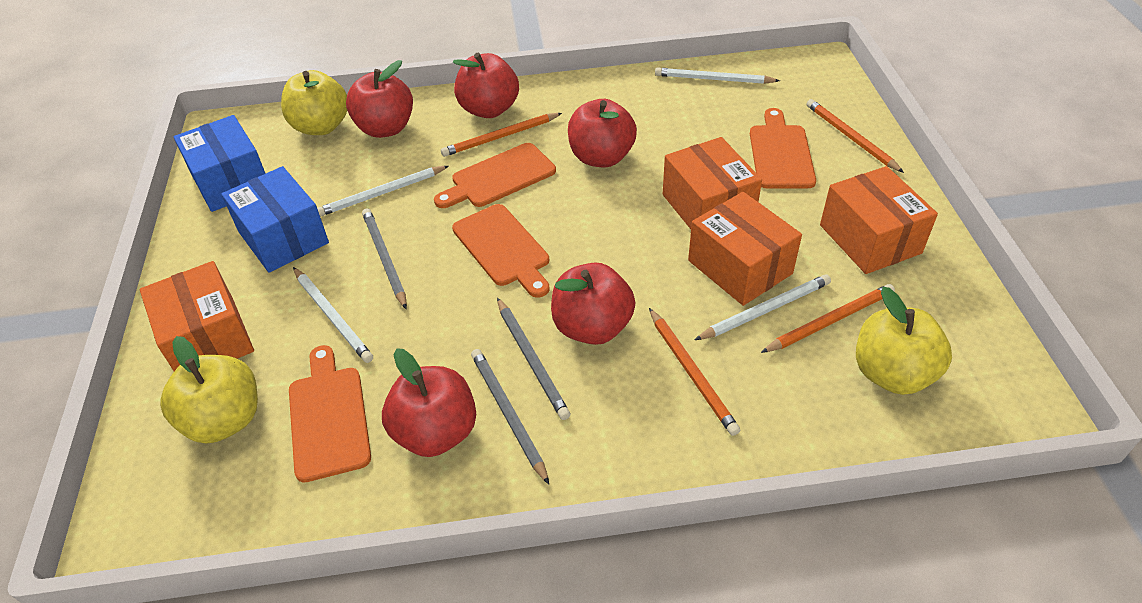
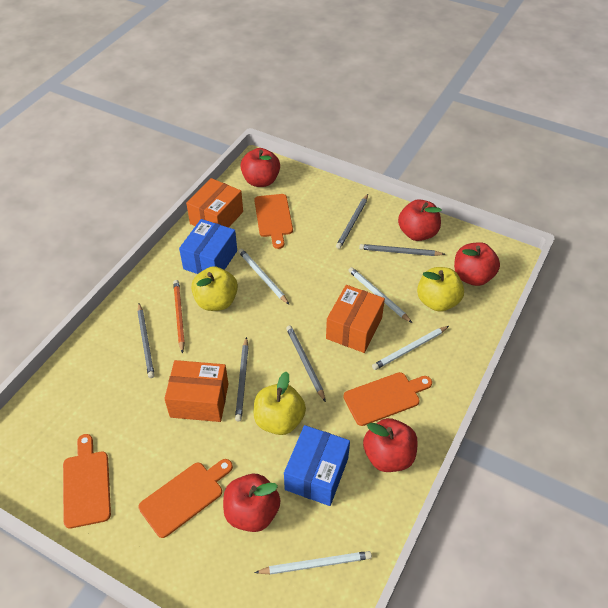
grey pencil: [362,208,407,309] [471,349,549,485] [497,298,570,420] = 3 -> [137,303,155,378] [235,337,249,422] [286,325,326,402] [336,194,368,249] [359,244,445,256] = 5
orange box: [140,261,254,371] [663,137,762,229] [688,192,802,306] [820,166,938,274] = 4 -> [164,360,228,422] [186,178,243,228] [326,285,385,353] = 3
orange pencil: [441,113,562,157] [649,308,740,436] [761,284,895,353] [806,99,904,173] = 4 -> [173,280,185,353] = 1

